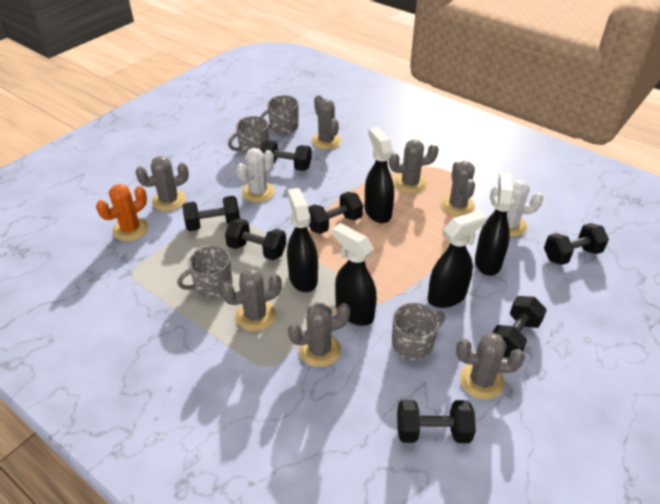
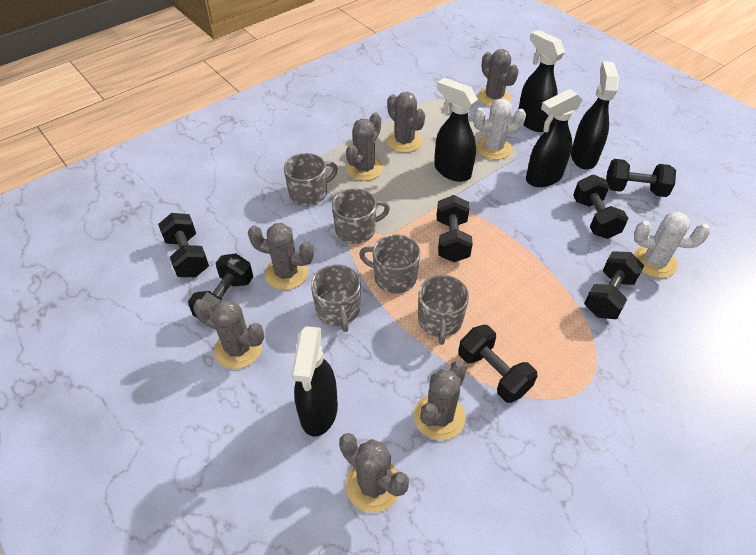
grey mug: [177,246,233,298] [228,116,269,155] [260,95,298,134] [392,303,445,360] = 4 -> [284,153,338,206] [311,264,361,332] [332,188,390,244] [359,234,420,293] [418,275,469,345] = 5
orange cactus: [96,184,148,241] = 1 -> none = 0

